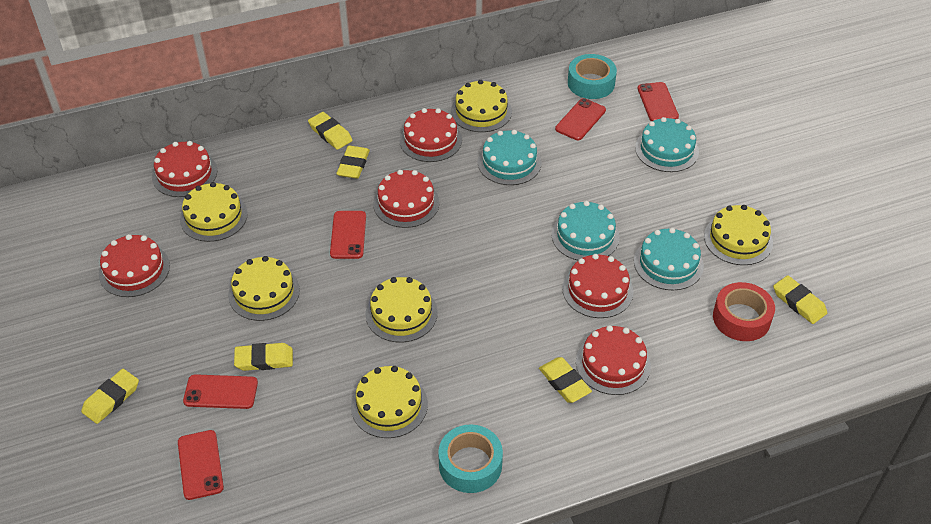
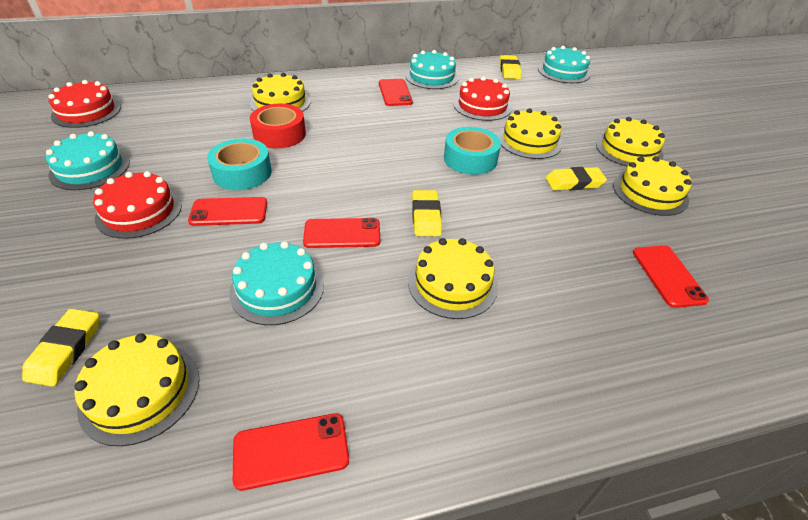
red cake: [99,234,170,297] [152,141,217,197] [373,170,439,228] [399,108,462,162] [562,254,634,318] [576,325,651,395] = 6 -> [49,80,121,128] [93,171,182,239] [454,76,512,121] = 3
yellow eraser: [81,369,139,424] [234,343,293,371] [308,112,353,150] [336,146,370,179] [539,357,592,403] [773,275,827,324] = 6 -> [22,309,99,387] [412,190,442,236] [500,55,522,79] [546,167,607,190] = 4

